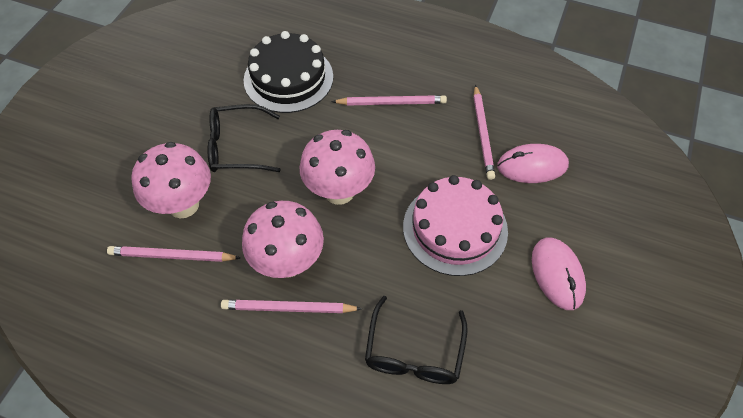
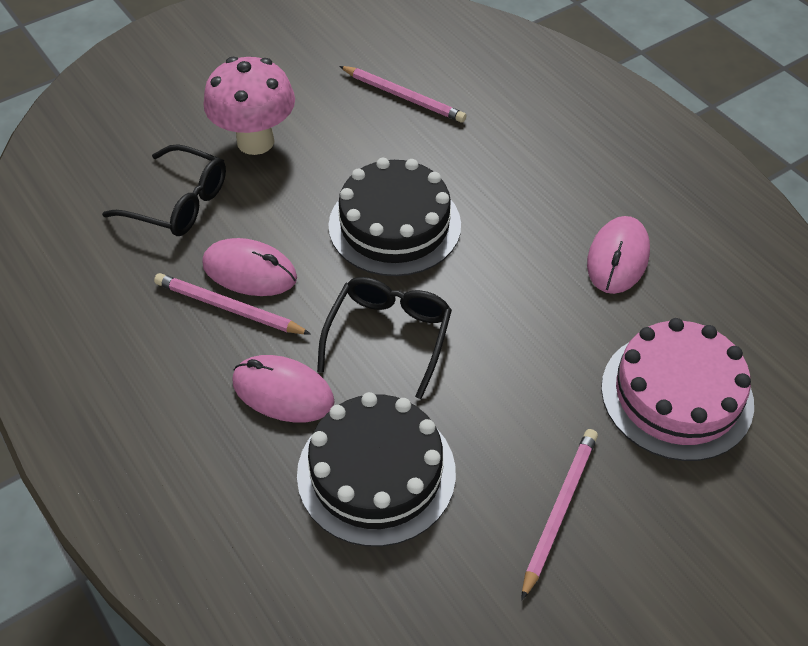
black cake: [244,31,333,113] = 1 -> [297,392,456,547] [329,158,461,276] = 2
pink mouse: [497,144,569,183] [532,238,586,310] = 2 -> [202,238,297,296] [232,355,335,423] [587,216,650,294] = 3
pink mushroom: [131,142,211,218] [242,201,324,278] [300,130,375,205] = 3 -> [204,57,295,155] = 1
pink pencil: [107,246,240,262] [221,300,362,313] [331,95,447,106] [474,85,495,180] = 4 -> [154,273,311,335] [339,66,467,123] [521,429,598,600] = 3

